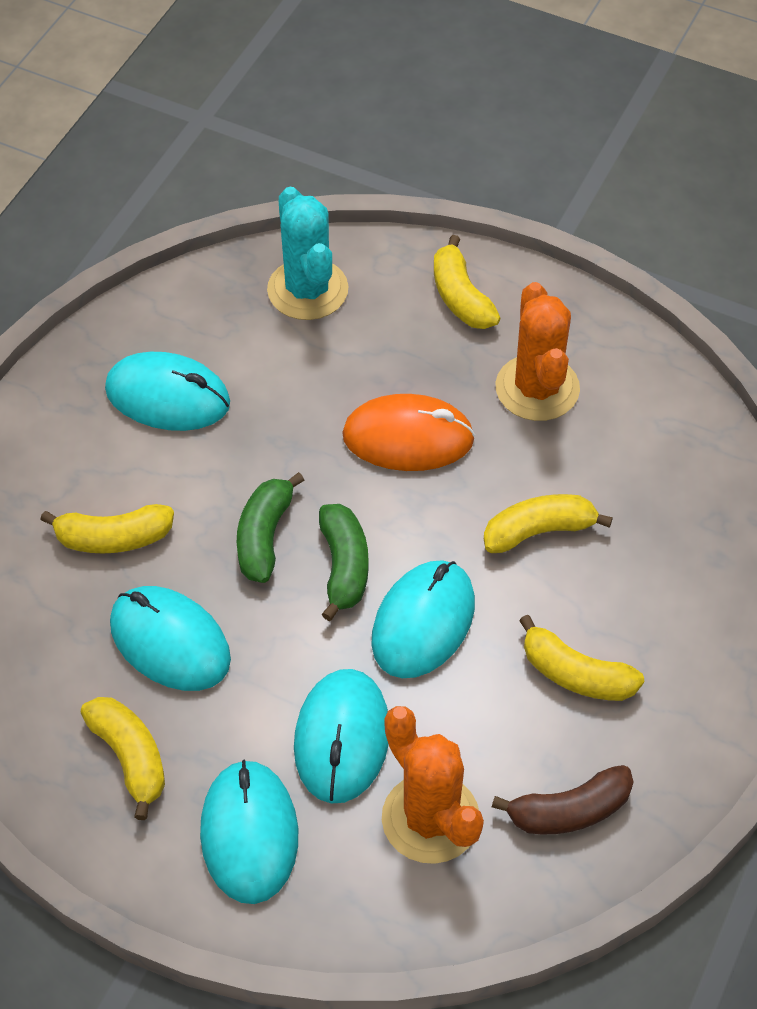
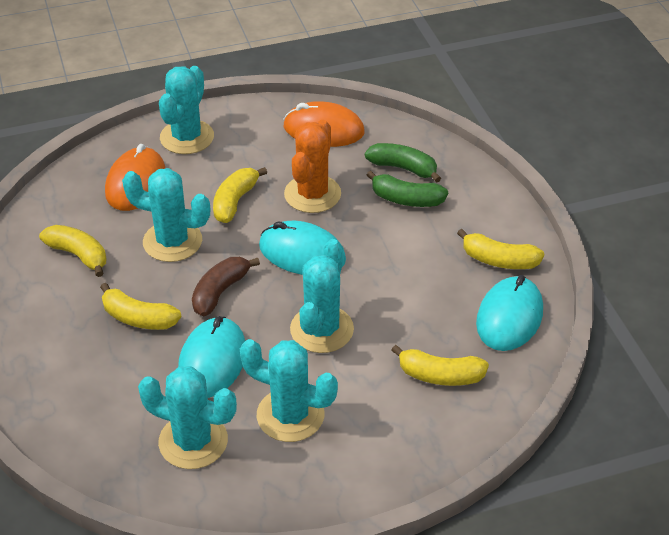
orange cactus: [382,706,484,864] [495,282,580,421] = 2 -> [284,120,341,213] = 1
orange mouse: [342,394,475,471] = 1 -> [105,144,166,211] [283,101,365,147] = 2
turquoise cactus: [267,187,349,320] = 1 -> [122,168,210,262] [138,366,237,469] [159,66,214,154] [240,339,338,442] [290,239,354,353] = 5
turquoise mouse: [105,352,230,431] [110,586,231,691] [200,760,298,904] [294,669,389,804] [371,561,475,678] = 5 -> [178,316,245,398] [259,221,346,275] [476,275,543,351] = 3

